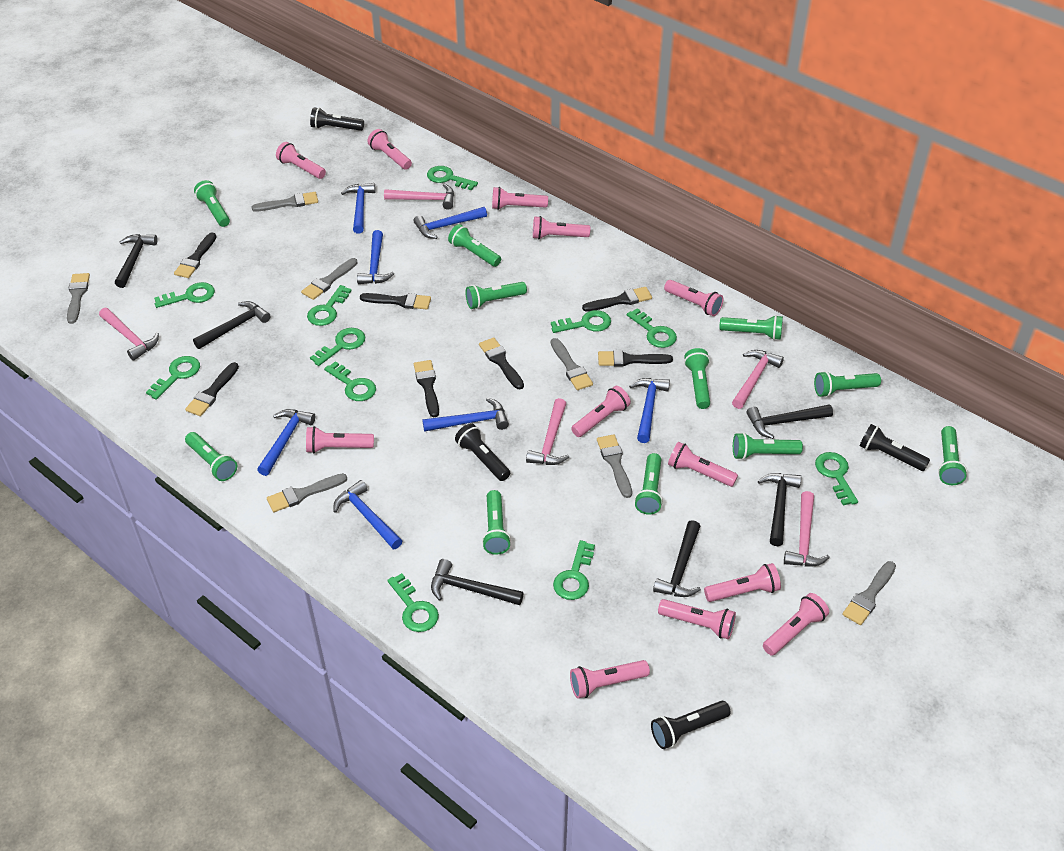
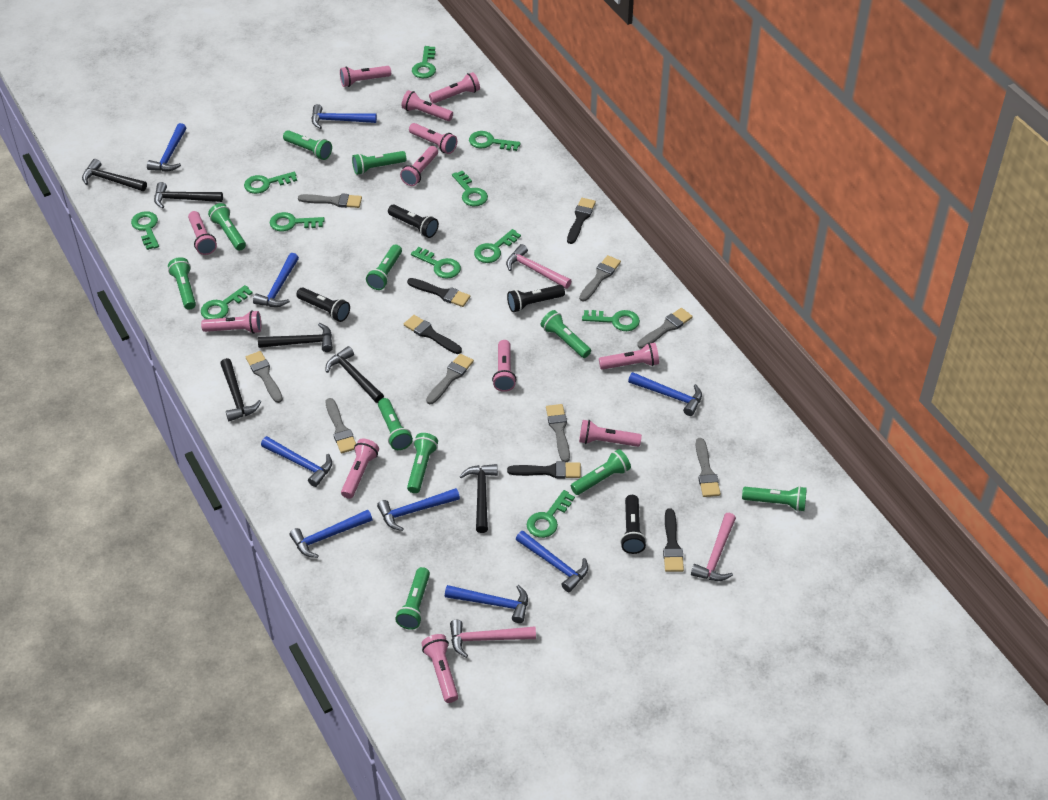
black brush: [174,233,216,278] [185,362,239,416] [360,293,431,309] [414,360,439,417] [479,337,524,389] [582,287,652,312] [598,350,673,367] = 7 -> [404,315,462,354] [407,278,470,307] [507,461,581,479] [567,198,596,244] [663,509,684,572] = 5
blue hammer: [257,409,315,476] [333,480,402,549] [341,183,376,234] [357,230,394,284] [414,207,487,239] [422,398,509,432] [629,378,670,443] = 7 -> [147,123,186,172] [253,253,299,307] [261,436,332,487] [289,510,372,558] [311,104,377,129] [377,488,460,531] [445,585,528,623] [516,531,588,592] [628,372,702,416] = 9
grey brush: [67,273,90,324] [252,192,318,212] [267,473,347,512] [301,258,357,300] [551,338,593,390] [597,434,632,498] [842,561,896,625] = 7 -> [246,351,283,403] [298,193,362,208] [326,398,356,453] [426,354,474,404] [546,404,570,462] [579,255,621,301] [637,308,693,349] [696,438,721,497] = 8
pink hammer: [99,308,159,361] [384,184,454,210] [526,398,569,465] [732,350,784,409] [784,491,830,566] = 5 -> [450,620,536,658] [506,244,572,289] [691,513,736,581] = 3

